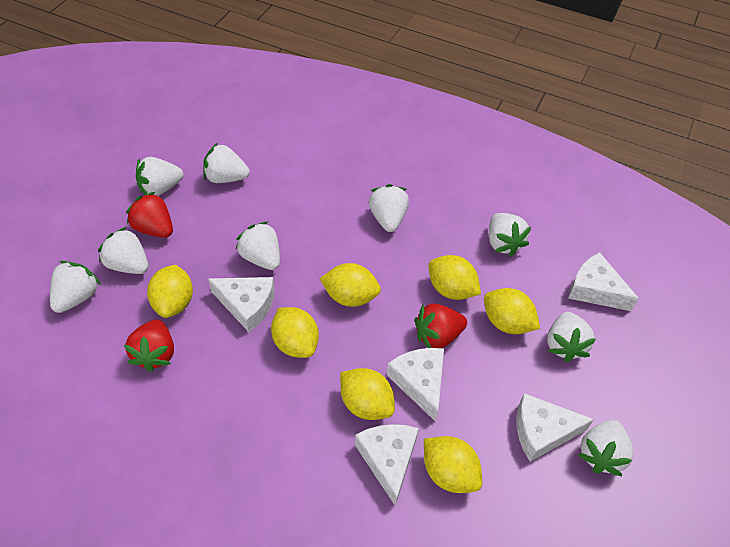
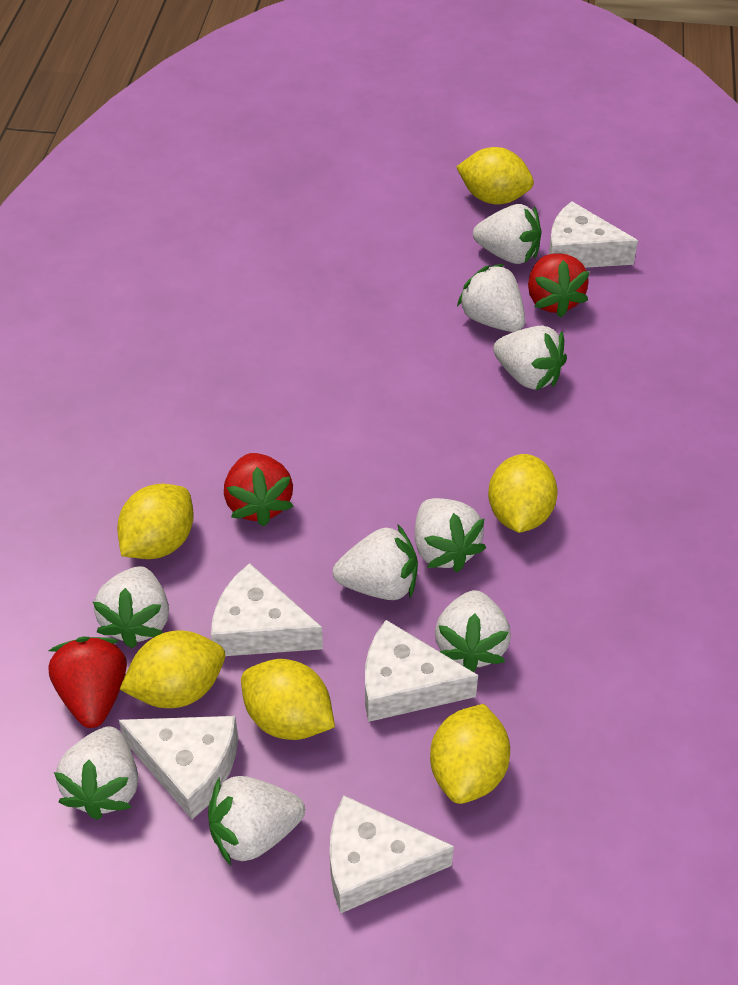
yellow lemon: [147,265,193,318] [271,307,319,358] [320,263,381,307] [340,368,395,420] [424,436,482,493] [428,255,481,300] [484,288,540,334] = 7 -> [117,484,194,559] [120,631,225,708] [241,659,335,740] [430,704,510,804] [456,147,534,204] [488,454,558,533] = 6

